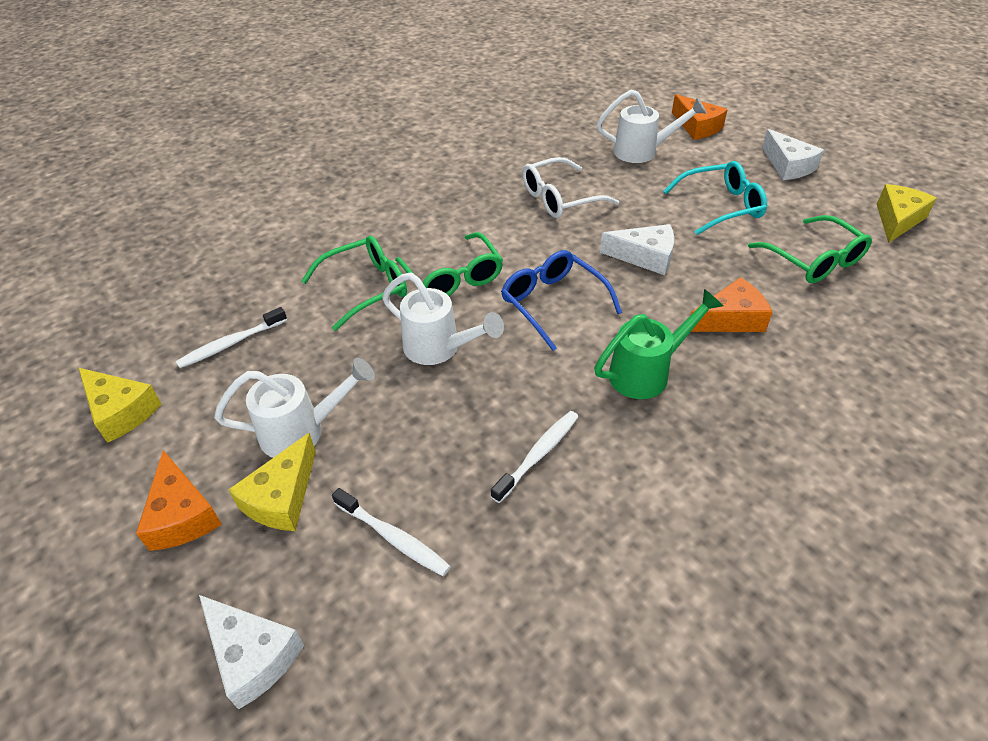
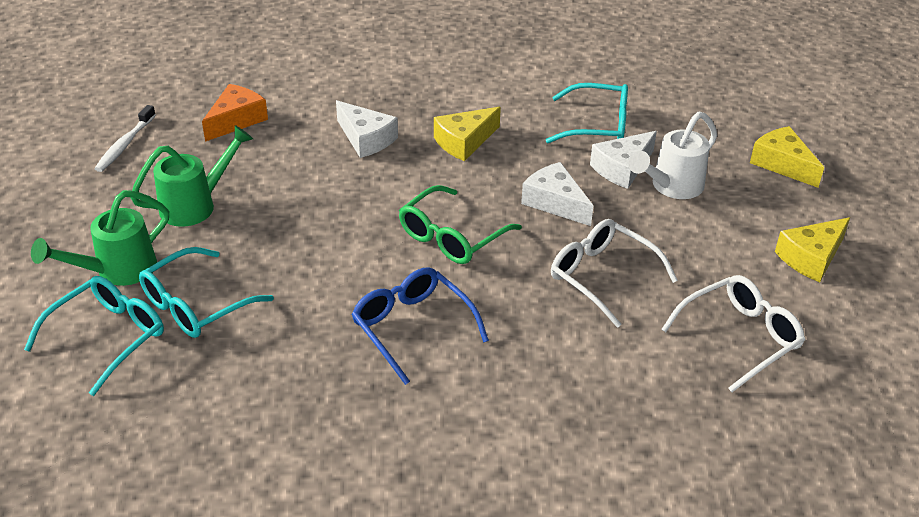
green glasses: [302,236,407,331] [395,232,503,296] [748,215,872,283] = 3 -> [399,185,522,264] = 1
green watering can: [594,289,723,399] = 1 -> [31,190,169,286] [130,125,253,227] = 2
orange cheese: [136,450,222,551] [672,94,728,140] [690,277,773,332] = 3 -> [202,84,268,142] = 1
turquoise glasses: [663,161,767,235] = 1 -> [24,276,164,396] [139,247,274,338] [546,83,628,143] = 3
white glasses: [522,157,619,218] = 1 -> [551,219,678,328] [661,275,805,392] = 2
white toothbrush: [176,307,287,368] [332,488,451,576] [491,411,578,503] = 3 -> [94,105,156,172] = 1
white watering can: [214,358,375,458] [382,272,504,365] [597,89,707,163] = 3 -> [629,112,717,199] = 1

